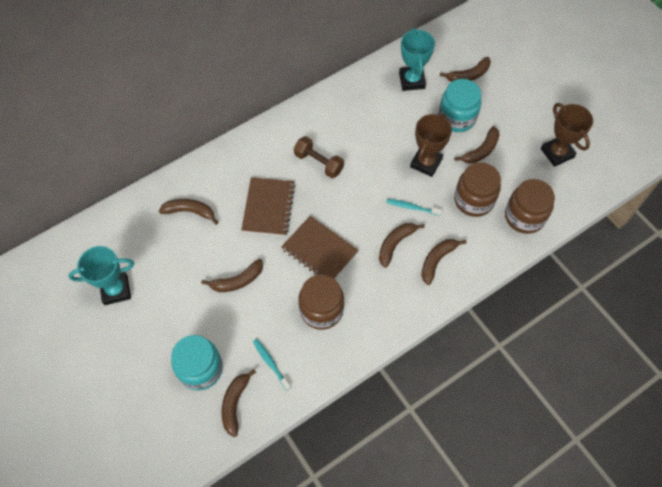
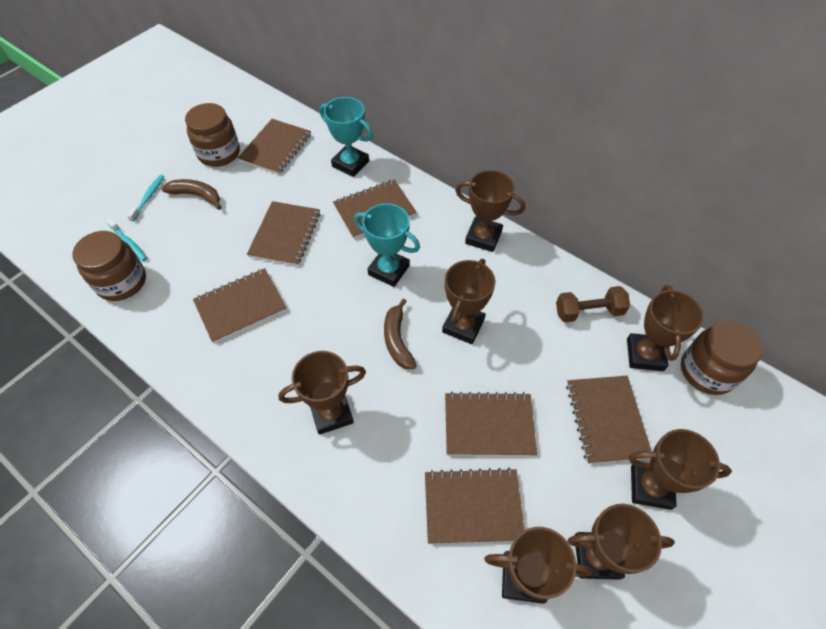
brown banana: [159,199,219,225] [201,259,263,292] [221,369,256,437] [379,223,425,268] [421,239,466,285] [440,57,491,82] [454,126,500,164] = 7 -> [161,179,221,210] [384,299,417,369] = 2
brown notebook: [241,177,295,236] [281,216,359,279] = 2 -> [193,268,287,343] [238,119,311,175] [247,201,320,266] [333,179,417,239] [425,468,524,544] [445,392,537,456] [566,376,651,464] = 7
brown trophy: [410,113,452,177] [541,103,593,167] = 2 -> [278,351,366,435] [442,259,495,344] [455,170,525,252] [484,527,592,604] [568,504,675,580] [627,285,704,371] [629,429,732,510] = 7
turquoise jar: [171,335,223,390] [438,79,481,132] = 2 -> none = 0

